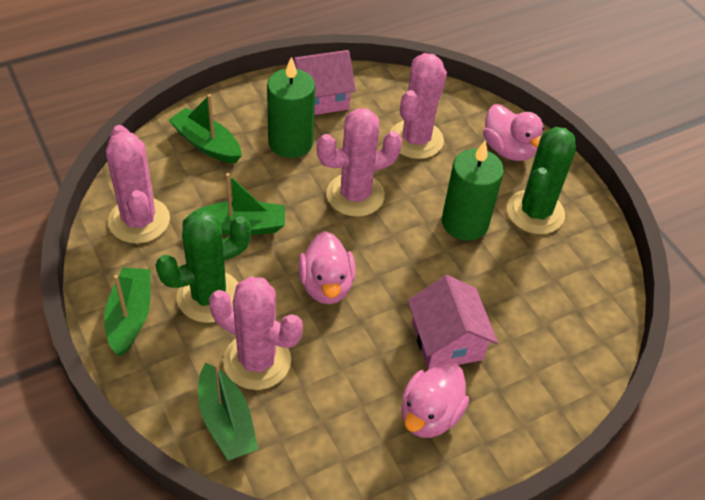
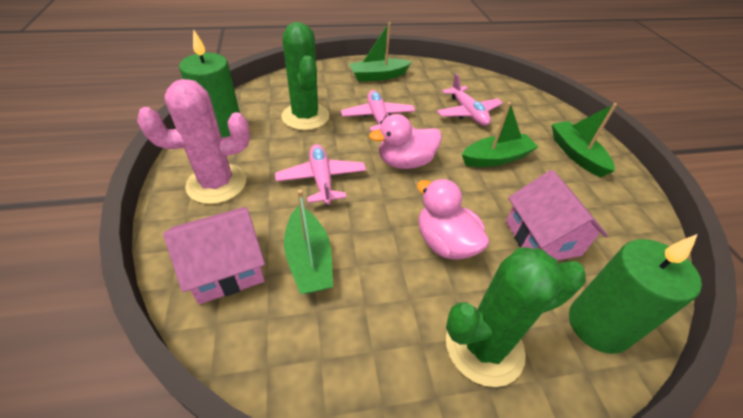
pink cactus: [106,125,170,244] [209,276,303,390] [317,108,402,217] [389,53,447,159] = 4 -> [137,79,250,204] = 1
pink duck: [299,231,356,304] [401,361,469,438] [483,104,545,161] = 3 -> [369,114,442,169] [417,179,489,260] = 2
pink plane: none = 0 -> [275,144,366,206] [341,90,416,132] [437,73,503,126] = 3

